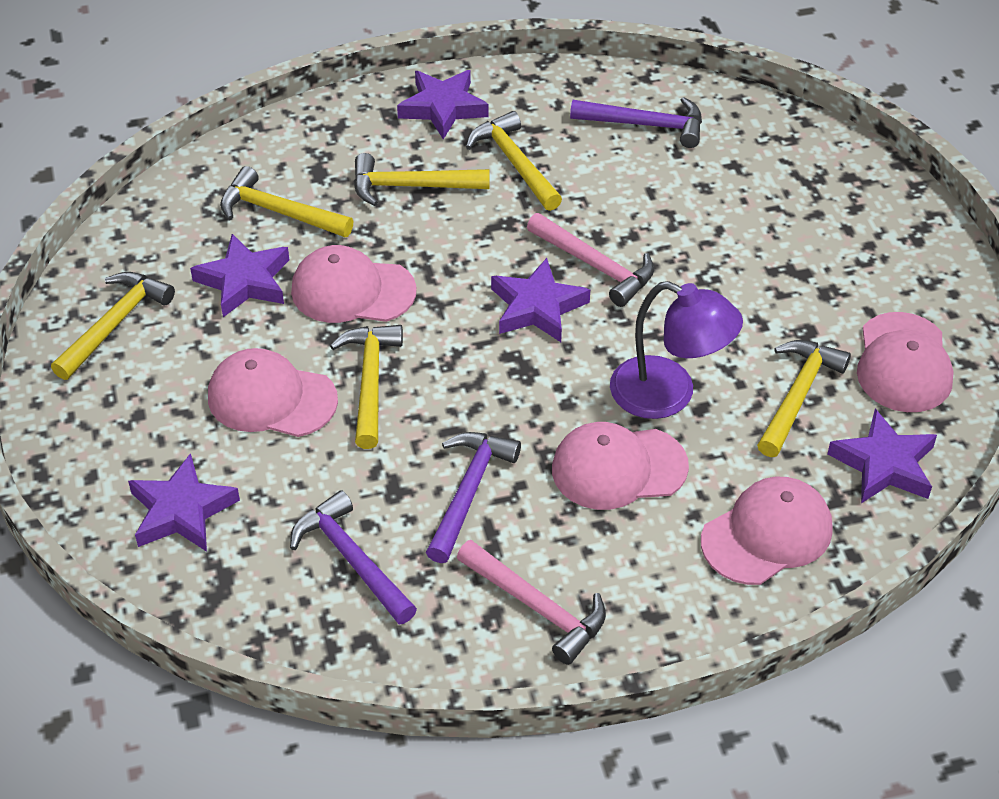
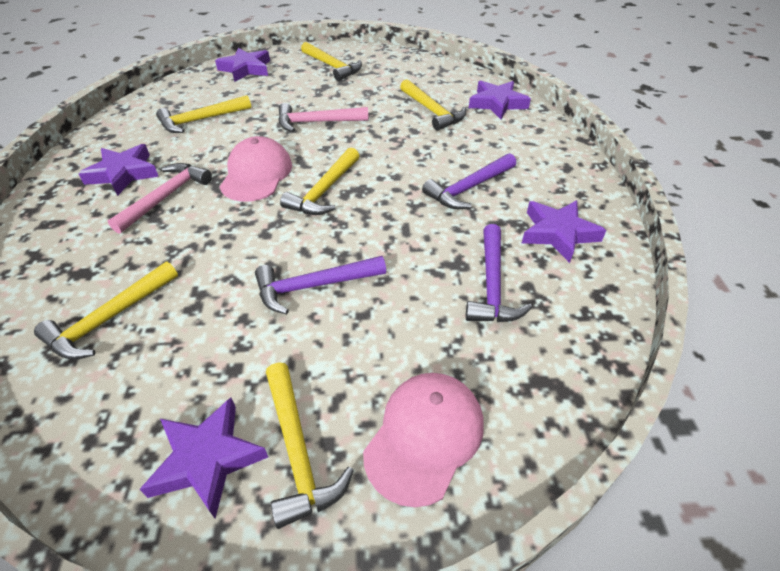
pink cap: [208,348,338,437] [291,245,416,323] [552,422,689,510] [701,476,833,585] [857,312,954,412] = 5 -> [220,136,292,202] [363,373,484,507] = 2
purple lamp: [610,281,743,419] = 1 -> none = 0

